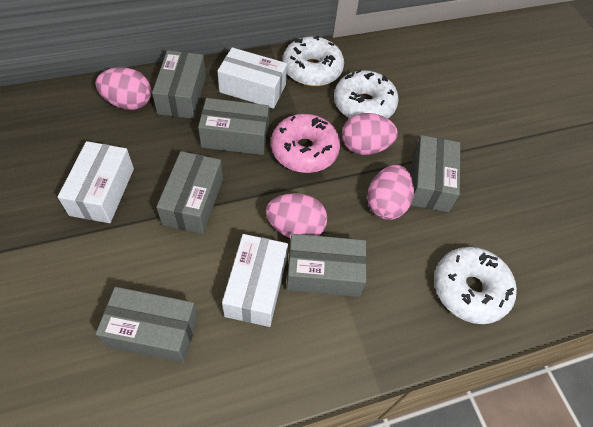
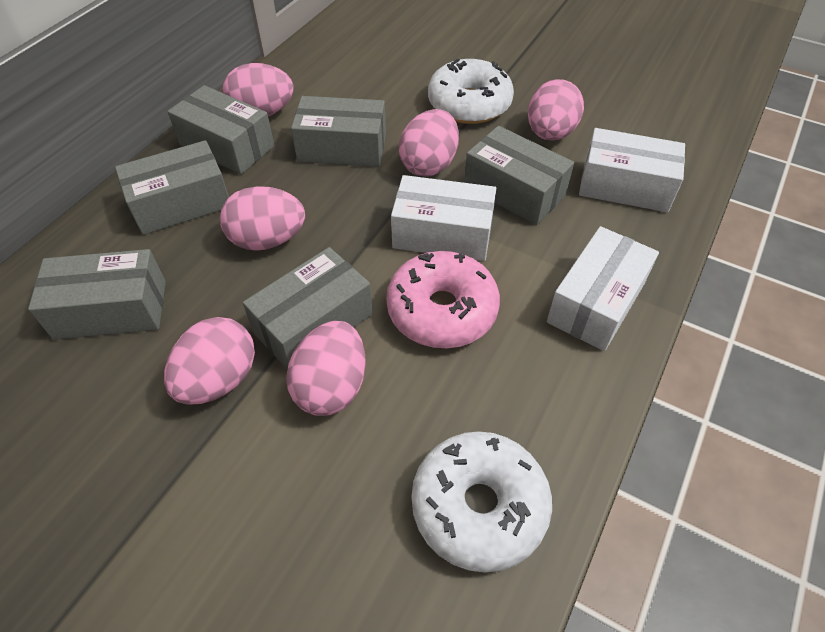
pink egg: [95,67,151,110] [266,193,327,239] [342,113,398,155] [367,165,414,220] = 4 -> [164,317,255,405] [220,186,305,251] [222,63,294,116] [286,321,366,416] [399,109,459,177] [528,79,584,141] = 6
white donut: [283,36,344,86] [334,70,399,119] [434,247,517,324] = 3 -> [412,431,552,573] [428,59,514,124] = 2

